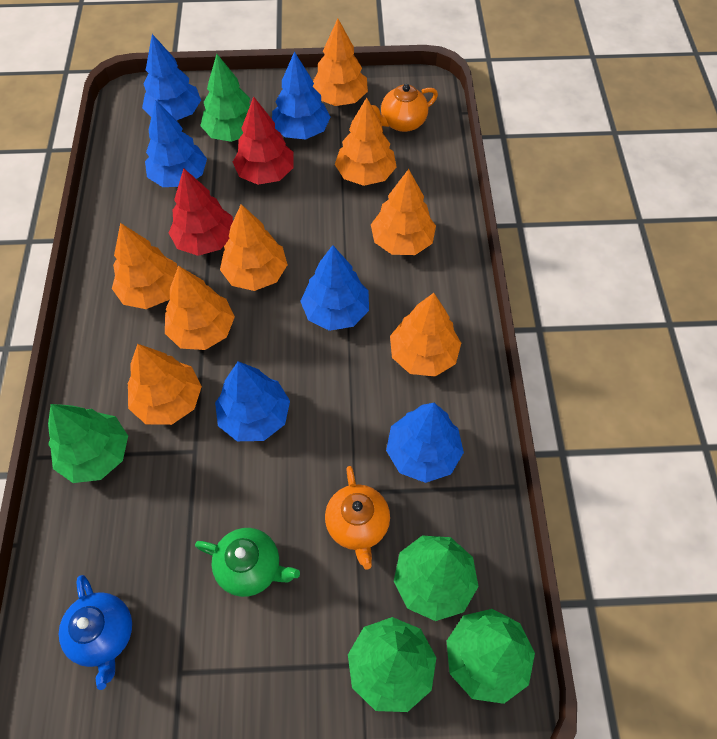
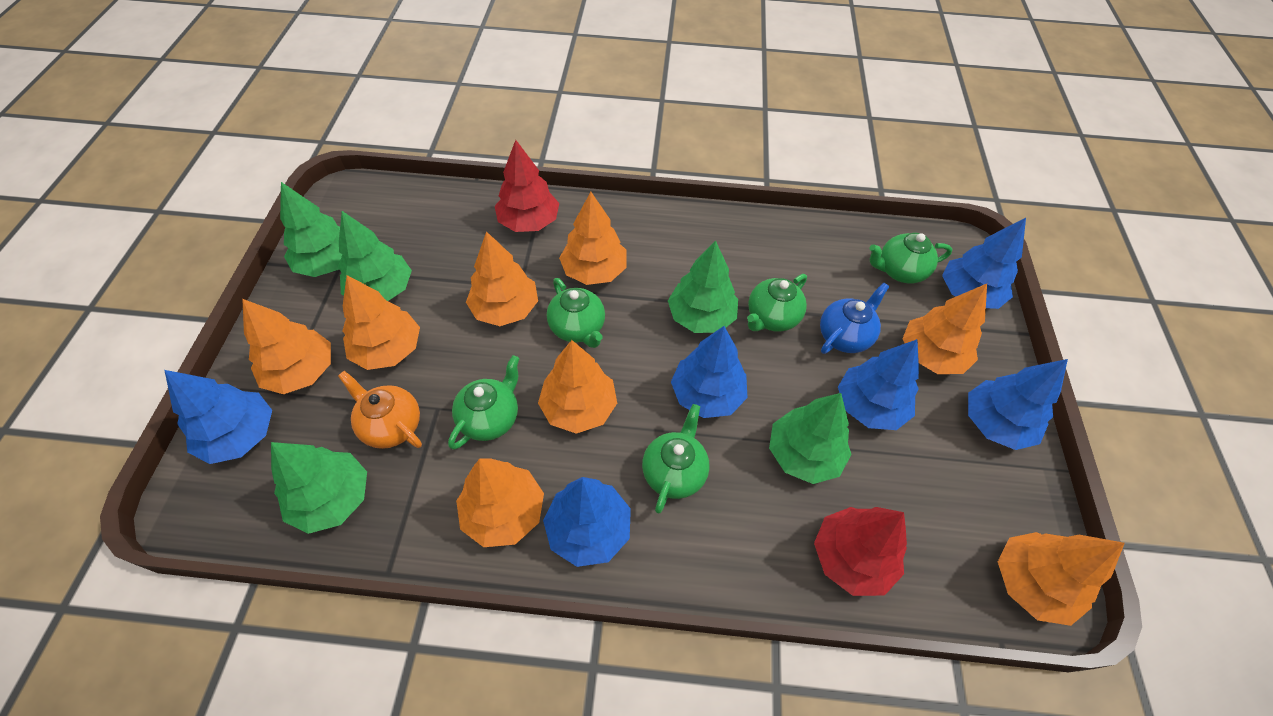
green teapot: [195,528,300,597] = 1 -> [448,355,520,450] [547,278,605,348] [642,404,710,514] [747,274,807,332] [869,233,952,283] = 5
orange teapot: [325,466,390,570] [371,84,438,132] = 2 -> [338,371,422,449] = 1

